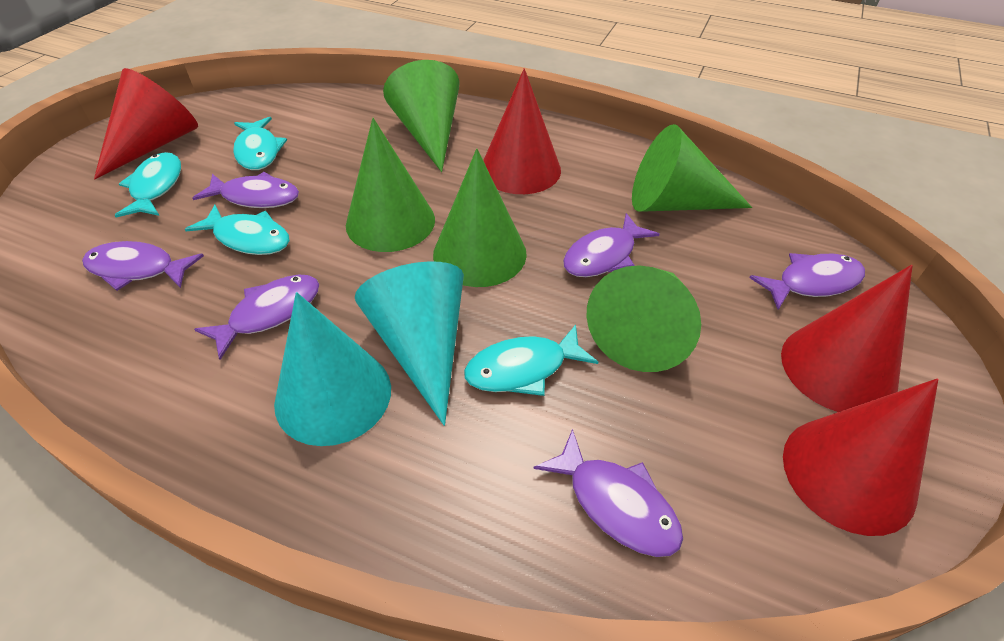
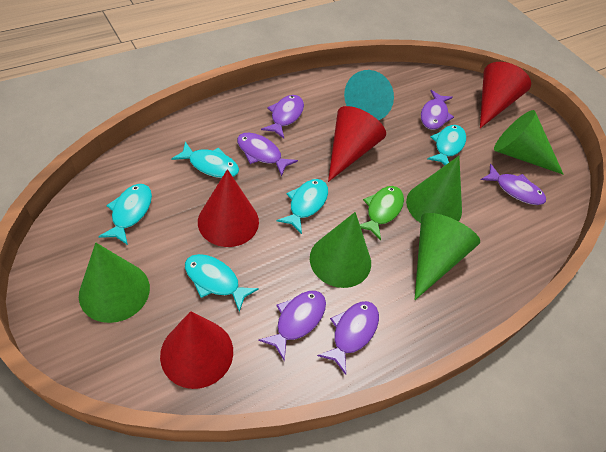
green fish: none = 0 -> [360,186,404,240] = 1
turquoise cone: [274,292,391,446] [355,261,464,426] = 2 -> [344,70,394,120] = 1
turquoise fish: [114,152,181,217] [185,205,290,255] [233,117,287,170] [464,325,598,396] = 4 -> [98,184,152,245] [171,142,239,178] [185,254,259,312] [277,179,328,234] [427,125,466,165] = 5

